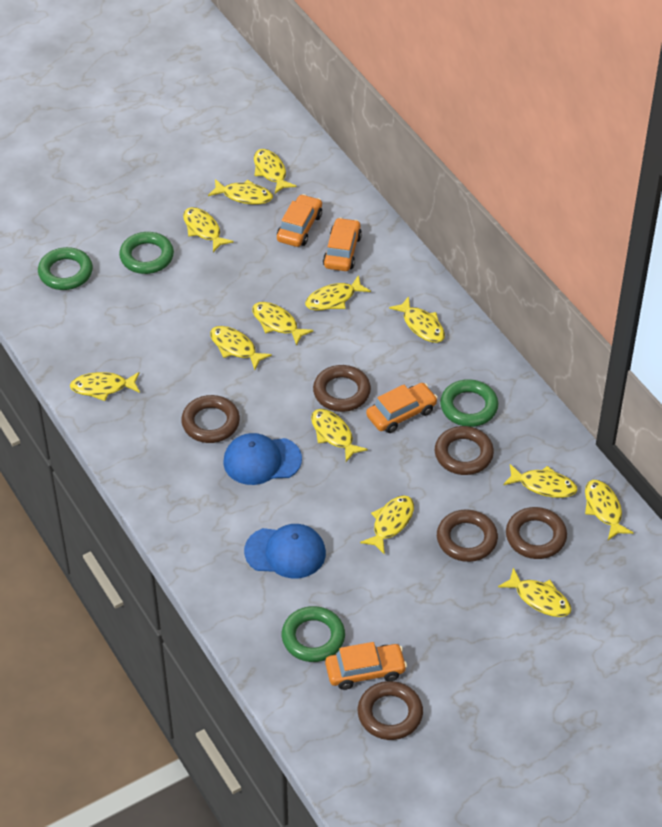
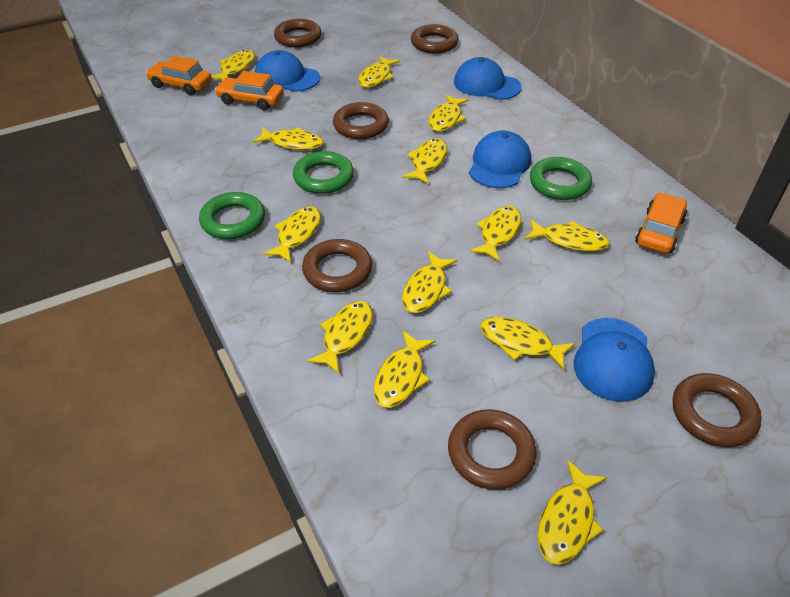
blue cap: [223,433,302,485] [244,524,326,579] = 2 -> [255,50,320,92] [454,57,522,100] [469,131,531,188] [573,318,655,402] = 4
green ring: [38,247,93,290] [119,232,174,274] [282,606,345,662] [440,379,498,427] = 4 -> [199,192,265,239] [293,151,354,194] [530,157,592,200] = 3
orange car: [277,194,322,247] [323,218,362,271] [325,642,407,690] [366,383,438,433] = 4 -> [146,56,212,95] [215,71,284,110] [635,193,687,253] = 3

